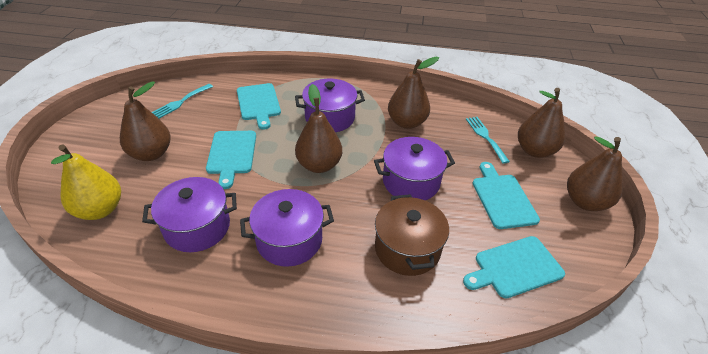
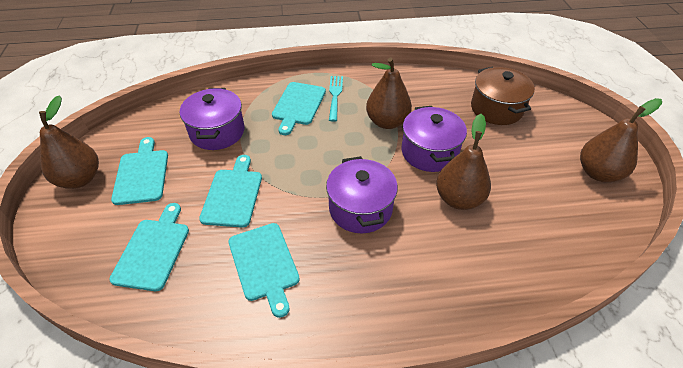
brown pear: [120,81,171,161] [295,84,342,173] [388,57,439,129] [518,88,565,158] [567,136,623,211] = 5 -> [39,95,99,189] [366,57,412,129] [436,114,491,210] [580,98,662,182] = 4
purple pot: [142,177,237,252] [240,189,334,267] [295,79,365,132] [374,137,455,200] = 4 -> [180,88,244,150] [326,156,398,233] [401,106,467,172] = 3
turquoise cutting board: [206,131,256,189] [237,83,281,130] [463,236,565,298] [473,162,540,229] = 4 -> [109,203,189,291] [111,137,168,205] [199,155,262,228] [228,223,300,318] [272,82,326,135] = 5
turquoise fork: [152,84,213,119] [466,117,510,164] = 2 -> [329,76,343,122] = 1
yellow pear: [51,145,121,220] = 1 -> none = 0

